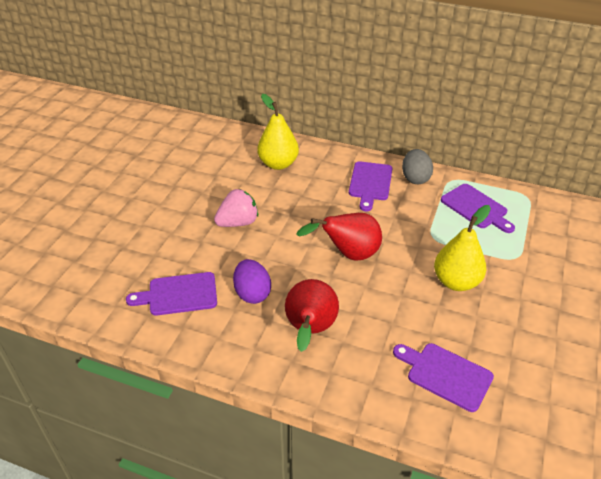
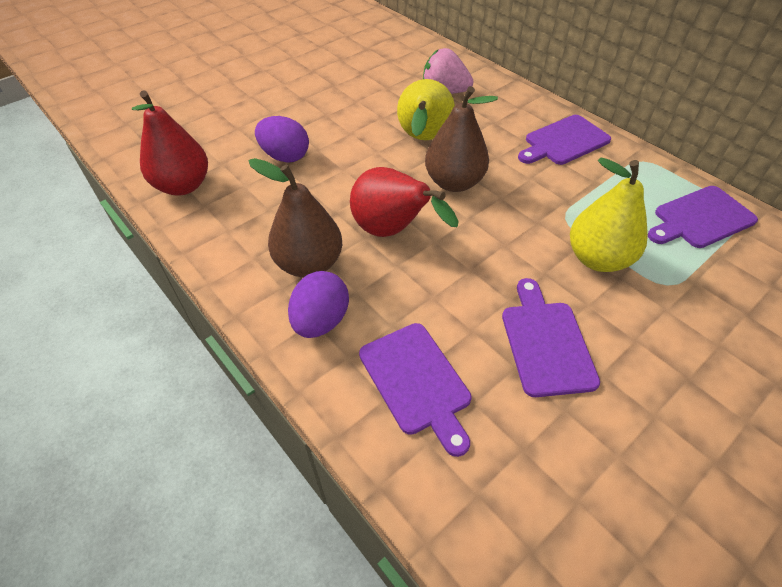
brown pear: none = 0 -> [248,158,342,278] [425,86,498,192] = 2
grey egg: [402,149,433,184] = 1 -> none = 0
purple egg: [233,259,271,304] = 1 -> [255,116,309,163] [288,271,349,338] = 2

